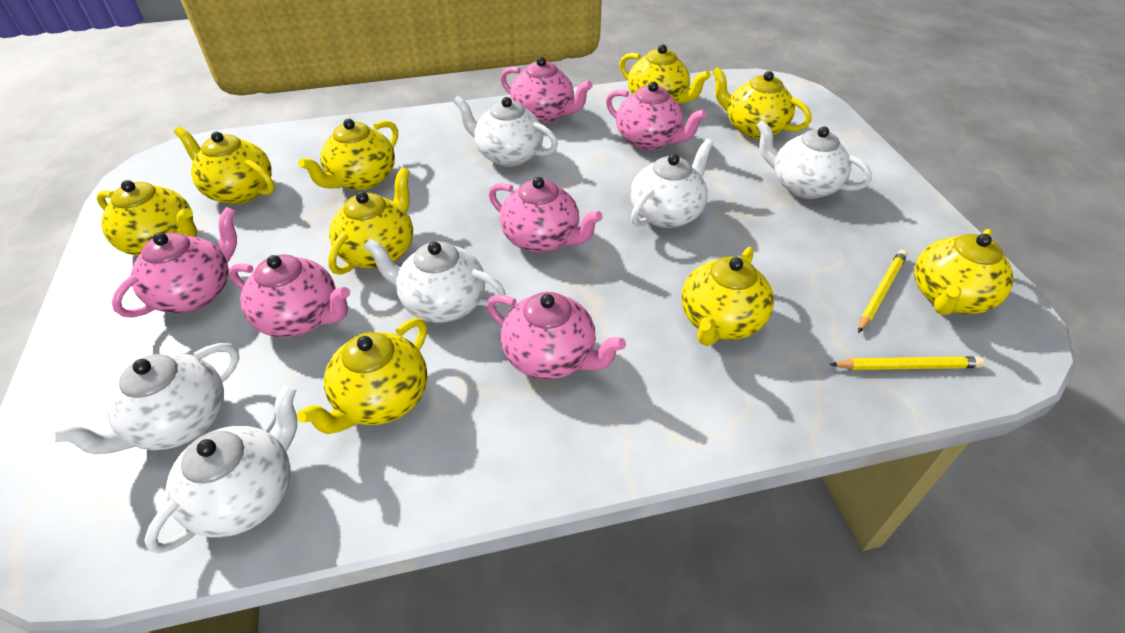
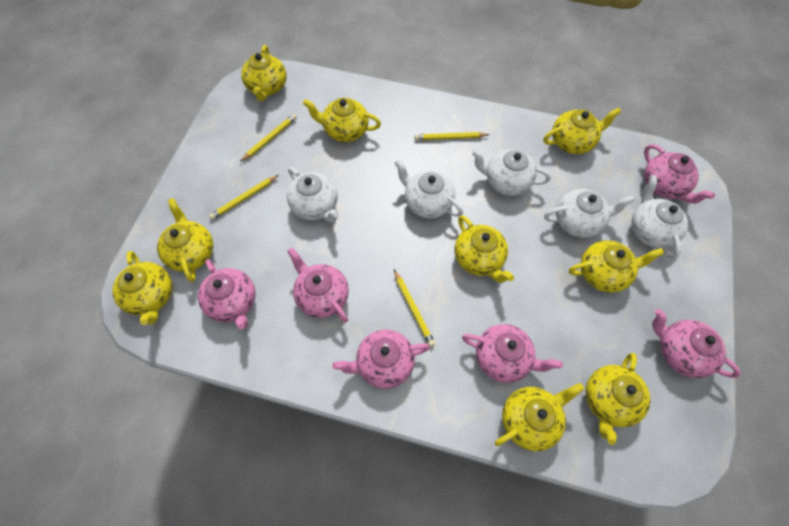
white teapot: [50,343,239,455] [144,385,297,553] [364,239,506,323] [453,96,558,167] [630,139,713,228] [756,120,872,199] = 6 -> [287,167,339,222] [394,159,463,219] [471,149,551,196] [544,189,635,238] [631,175,688,259] = 5
yellow pencil: [829,357,984,370] [858,250,907,333] = 2 -> [209,175,279,220] [240,114,297,162] [394,270,435,347] [415,132,490,140] = 4

